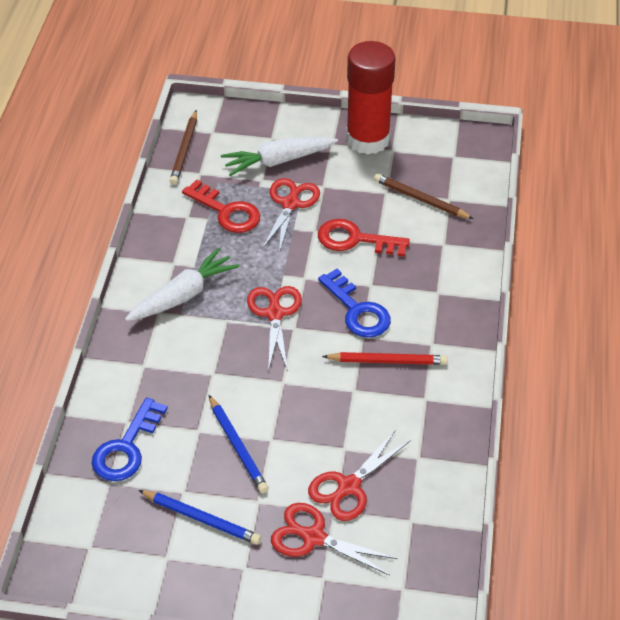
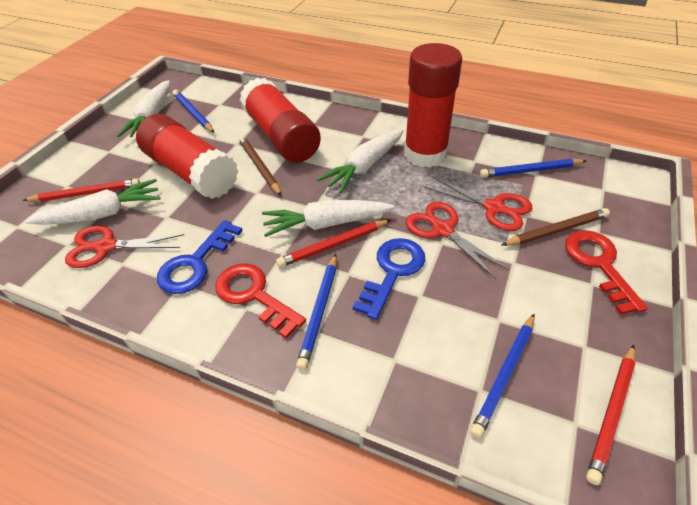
blue pencil: [138,490,261,545] [209,395,269,493] = 2 -> [173,90,214,133] [296,254,337,370] [470,314,535,439] [480,159,586,178] = 4
red glue stick: [346,41,396,154] = 1 -> [136,114,238,199] [240,78,321,163] [404,43,462,168] = 3
red pencil: [322,352,448,365] = 1 -> [22,178,140,202] [276,220,391,267] [586,345,635,485] = 3
red scissors: [247,286,302,371] [262,178,320,253] [271,503,398,576] [308,431,411,521] = 4 -> [65,225,184,268] [406,202,509,279] [424,176,532,231] = 3
white carrot: [125,248,240,321] [221,137,338,176] = 2 -> [25,179,160,225] [117,80,170,137] [262,200,394,237] [317,129,404,193] = 4

